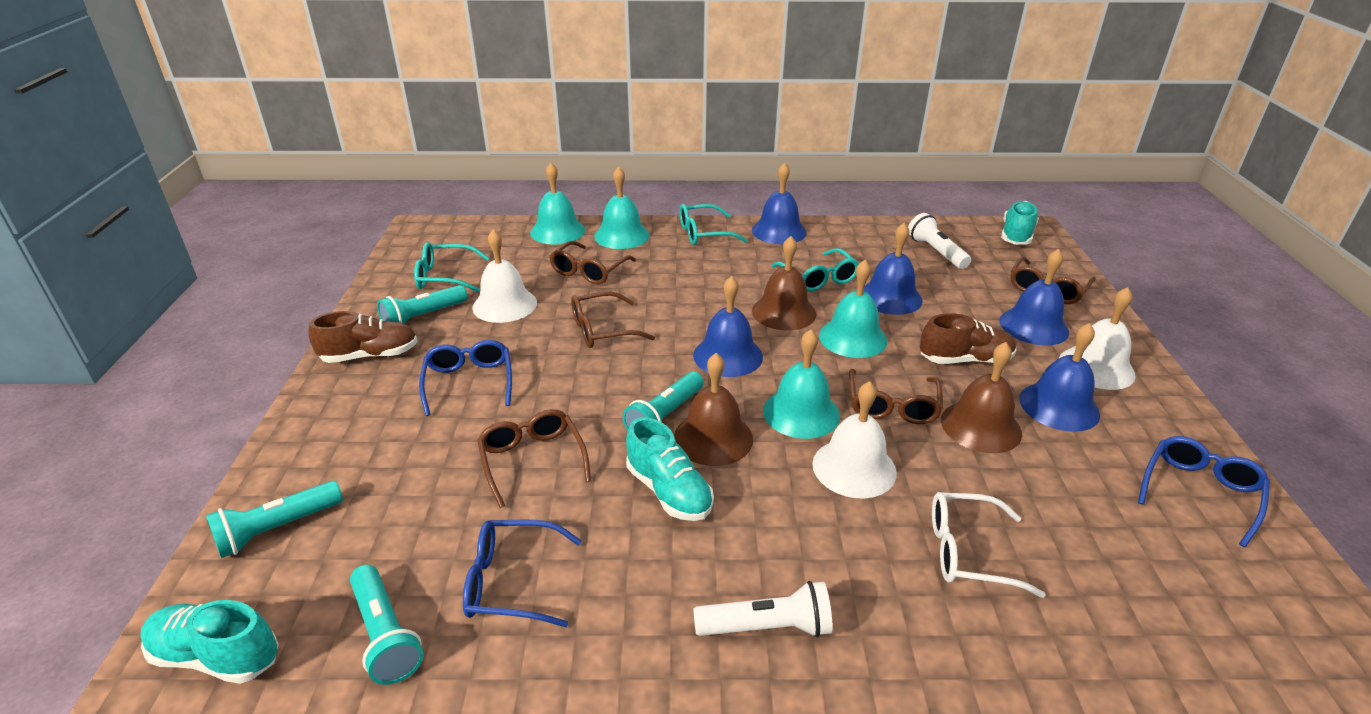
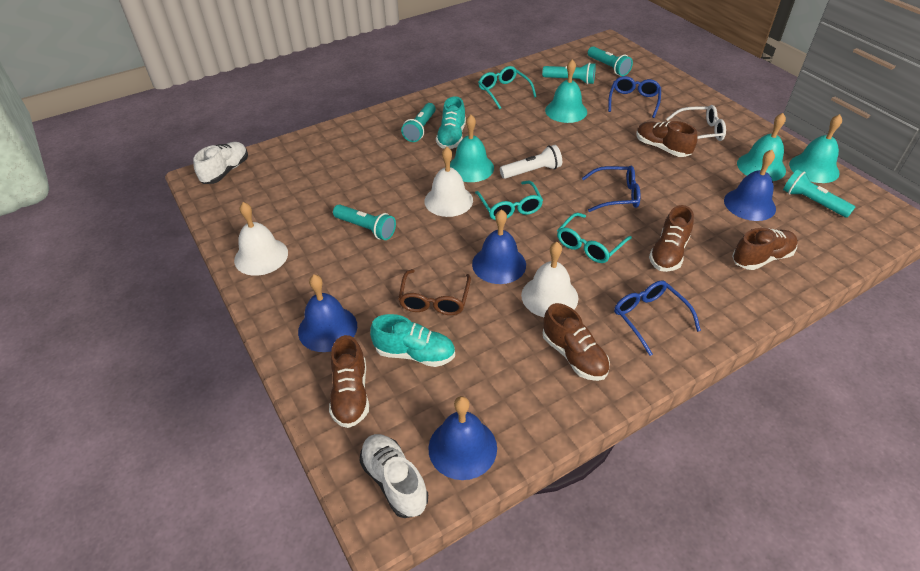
blue bell: [693,276,763,377] [752,162,807,244] [864,223,923,315] [999,249,1069,345] [1020,323,1100,432] = 5 -> [298,274,357,352] [428,396,497,480] [472,209,526,284] [724,150,776,221] = 4
brown bell: [674,353,753,466] [752,236,816,330] [941,342,1022,453] = 3 -> none = 0
brown glasses: [477,409,591,508] [549,241,636,284] [571,291,655,348] [849,369,943,424] [1011,256,1096,304] = 5 -> [398,269,471,315] = 1
brown shoe: [308,311,418,363] [920,313,1016,364] = 2 -> [329,335,369,428] [543,303,610,381] [636,121,698,157] [649,205,694,272] [732,228,798,270] = 5
turquoise flashlight: [206,481,343,558] [350,565,424,685] [377,285,468,324] [622,372,704,431] = 4 -> [333,204,396,240] [401,103,436,142] [542,62,596,84] [588,46,633,76] [783,169,855,218] = 5
turquoise shoe: [140,600,279,684] [626,417,714,521] [1001,201,1039,245] = 3 -> [370,314,455,367] [436,96,466,149] = 2
white flashlight: [693,581,833,637] [908,213,971,269] = 2 -> [500,145,562,179] = 1
white shoe: none = 0 -> [193,142,248,184] [359,434,428,518] = 2

